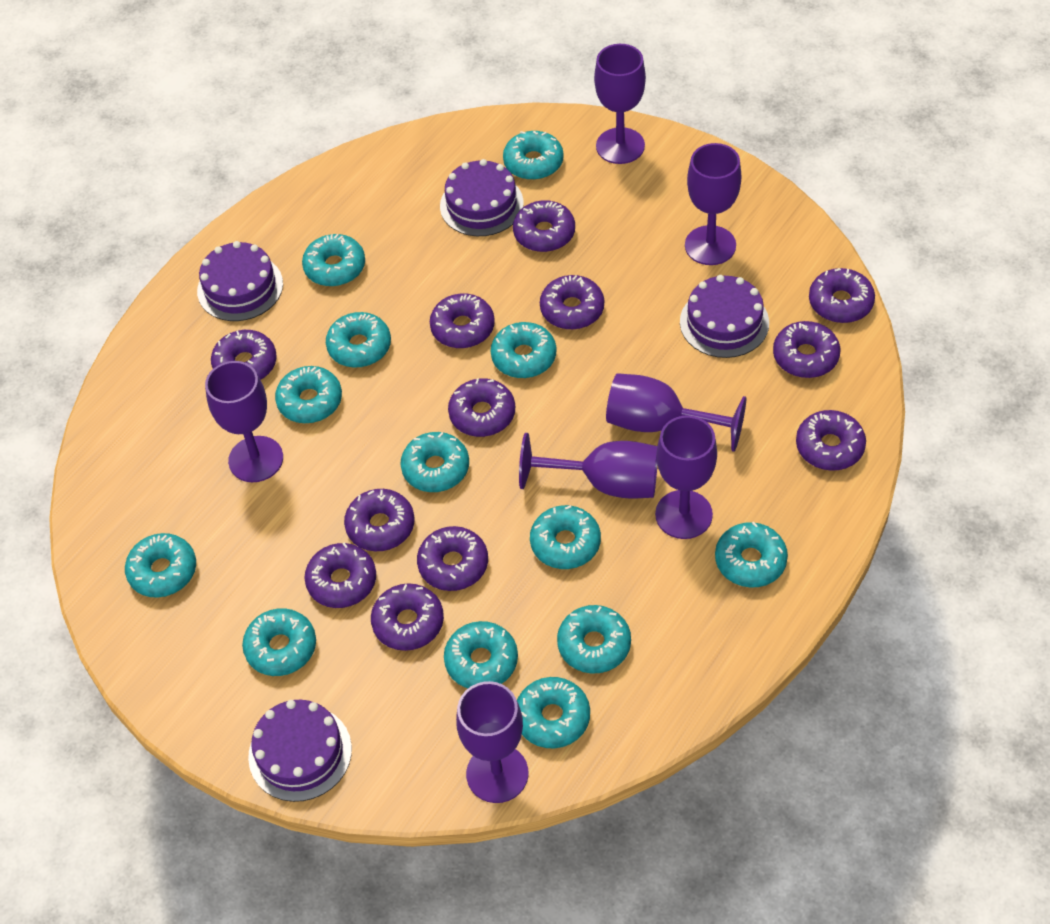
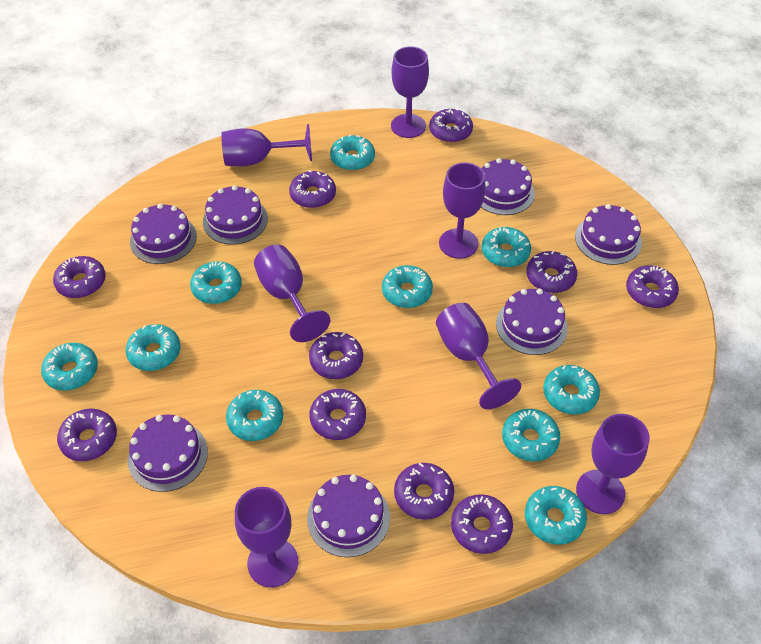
purple cake: [197,241,283,321] [248,700,352,802] [440,159,524,236] [680,275,769,358] = 4 -> [128,415,208,492] [130,204,197,264] [203,185,268,245] [307,475,390,557] [481,158,535,215] [496,289,568,355] [575,204,642,265] = 7
purple donut: [211,330,277,380] [304,542,376,608] [344,489,414,551] [371,583,444,651] [417,526,488,591] [430,293,495,348] [448,378,515,437] [513,200,575,252] [540,275,604,330] [773,321,840,378] [796,410,866,471] [809,268,875,323] = 12 -> [53,256,106,298] [57,409,117,461] [289,170,336,208] [309,332,363,379] [309,389,366,440] [394,463,454,520] [429,108,473,143] [451,494,513,554] [526,251,577,293] [626,265,679,308] = 10
turquoise donut: [125,533,196,598] [242,608,316,676] [275,366,342,423] [302,234,365,286] [326,312,391,368] [401,432,469,492] [444,621,518,688] [491,322,556,378] [503,131,564,180] [517,677,590,748] [530,505,601,569] [557,605,631,674] [715,522,788,587] = 13 -> [41,343,98,391] [126,324,180,371] [190,261,242,304] [226,390,283,441] [330,134,375,171] [382,265,433,308] [482,227,531,267] [502,409,560,462] [525,486,587,545] [543,365,600,415] = 10

